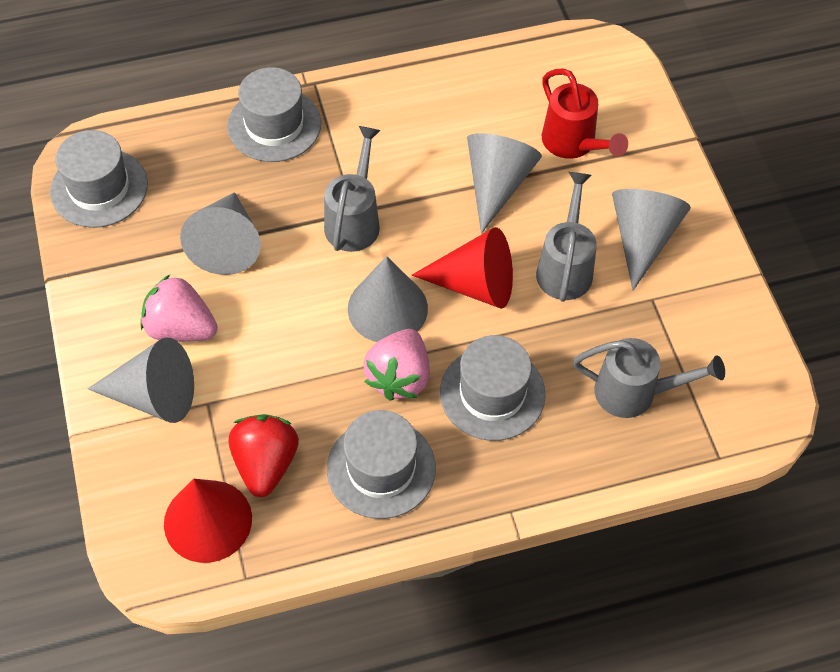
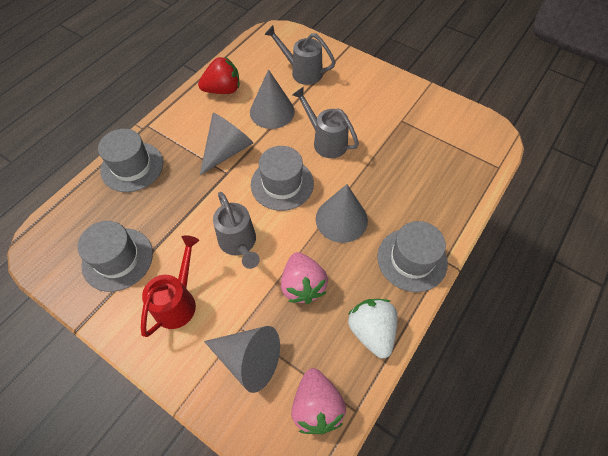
grey cone: [88,337,194,423] [180,192,261,275] [348,256,428,342] [467,133,542,233] [612,189,691,290] = 5 -> [200,113,253,175] [204,326,280,393] [250,69,295,129] [316,184,368,243] = 4
red cone: [164,479,252,563] [412,227,513,309] = 2 -> none = 0
white strawberry: none = 0 -> [348,299,398,359] = 1

